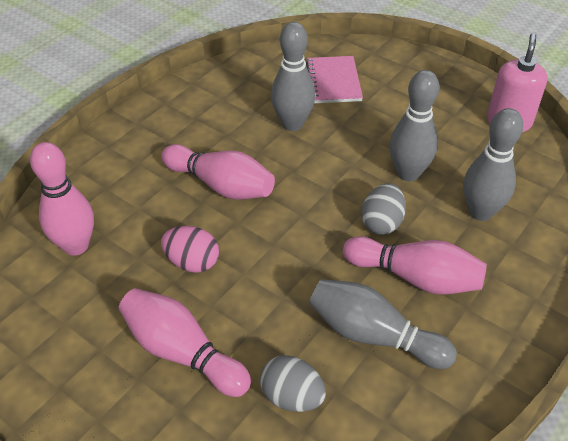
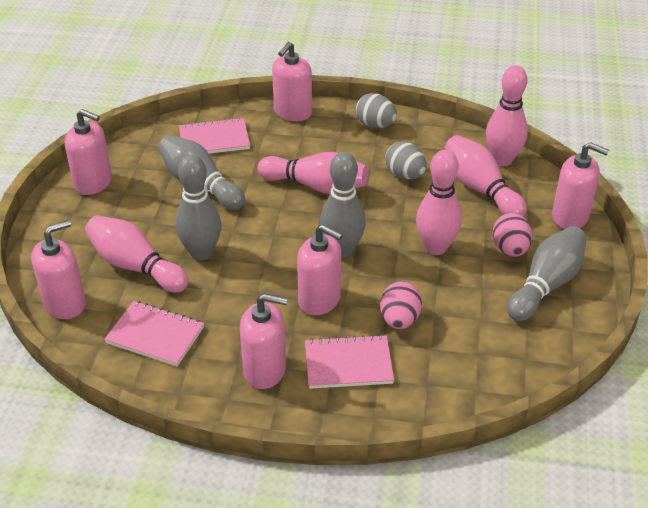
pink bowling pin: [30,142,94,256] [119,288,251,397] [161,144,275,200] [343,236,487,294] = 4 -> [85,215,189,293] [258,152,368,194] [416,150,462,255] [445,135,527,217] [486,65,528,166] = 5
pink egg: [161,226,219,273] = 1 -> [380,281,422,329] [492,213,532,257] = 2
pink notebook: [306,56,363,103] = 1 -> [104,301,204,366] [179,118,250,154] [305,334,394,389] = 3
pink soap dispenser: [487,33,548,132] = 1 -> [31,220,86,319] [65,109,112,195] [240,293,288,389] [272,42,312,121] [297,225,343,316] [552,142,609,229] = 6

